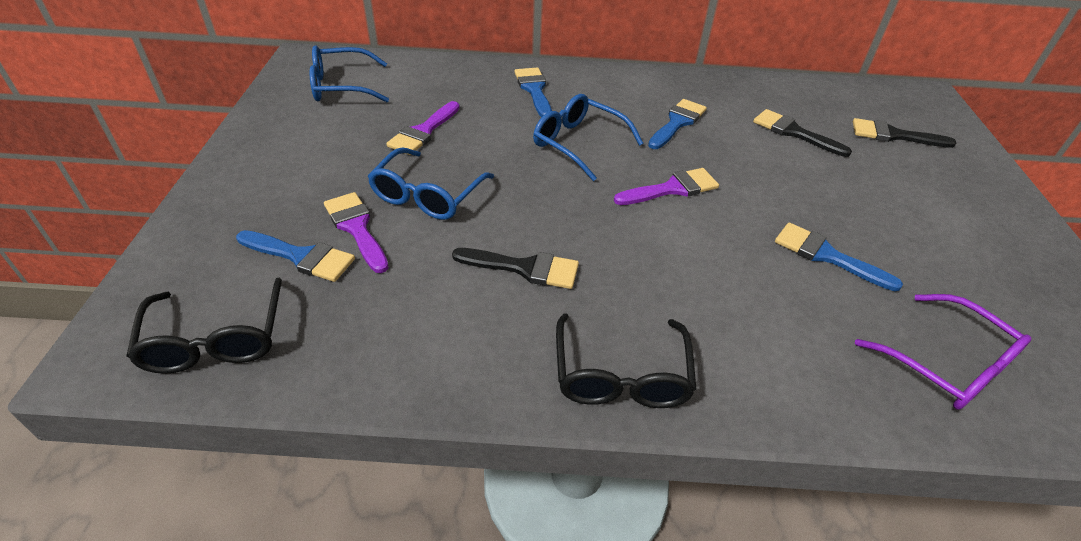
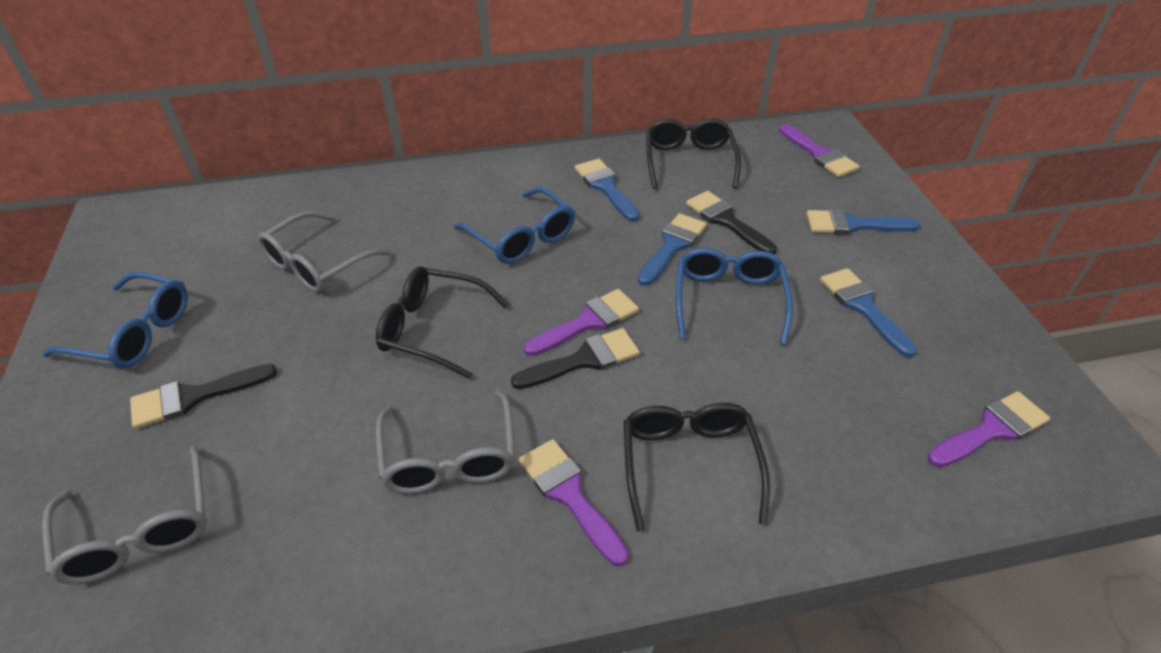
black glasses: [126,278,282,374] [556,313,696,408] = 2 -> [376,266,509,379] [624,403,770,531] [646,119,741,189] = 3
grey glasses: none = 0 -> [42,445,207,584] [258,211,392,293] [375,390,515,494] = 3
purple brush: [324,192,389,273] [386,101,460,155] [614,168,719,205] = 3 -> [519,439,628,566] [524,289,639,356] [779,124,860,177] [927,391,1050,467] = 4
purple glasses: [855,294,1031,410] = 1 -> none = 0

